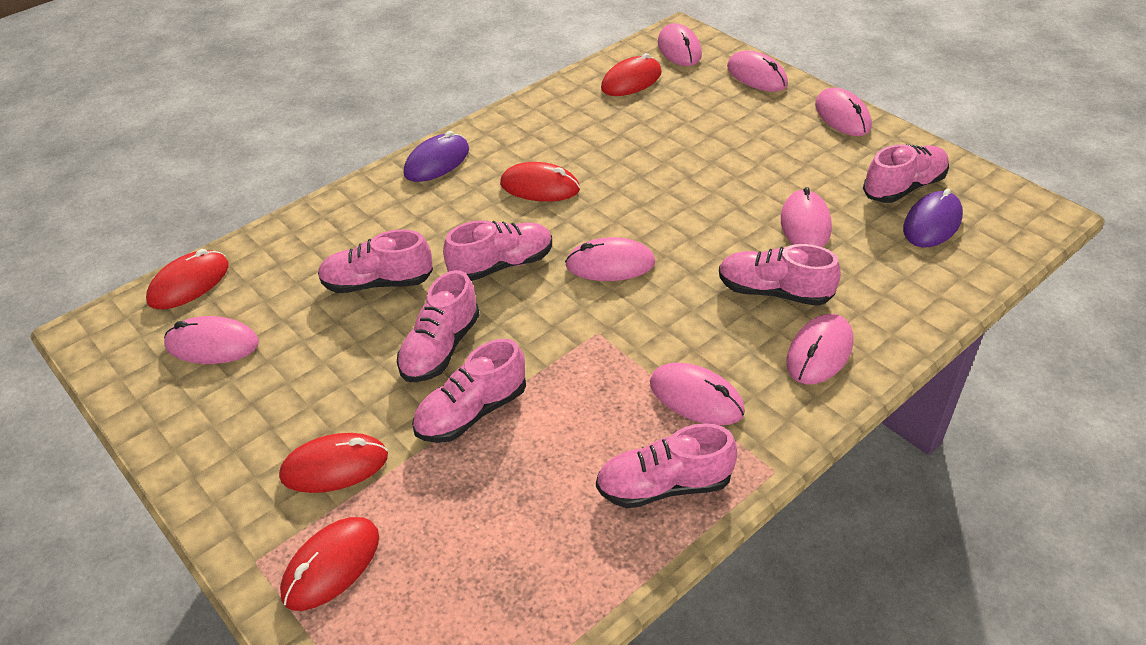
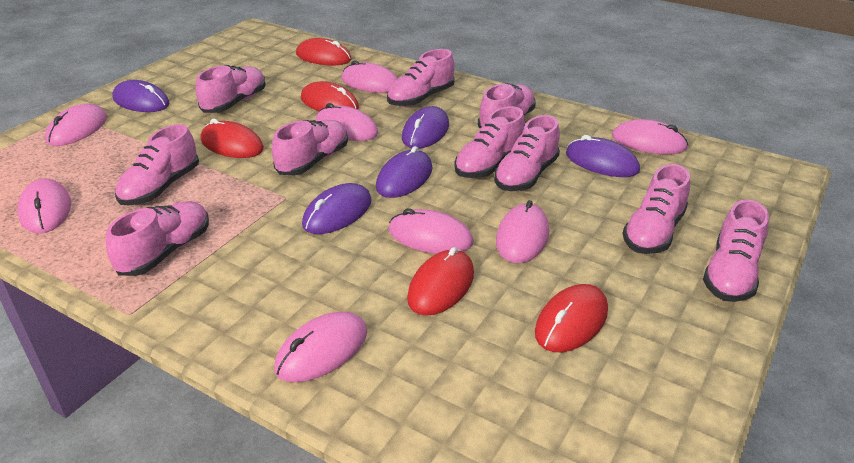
pink shoe: [318,229,433,293] [397,270,480,382] [412,339,526,443] [443,220,552,281] [596,423,737,508] [719,244,841,306] [863,144,949,203] = 7 -> [106,201,209,276] [115,124,199,206] [196,65,266,113] [272,120,348,175] [387,49,455,107] [454,106,525,178] [478,83,536,129] [494,115,560,191] [622,164,690,254] [703,199,769,302] = 10
purple mouse: [404,131,469,182] [903,188,963,247] = 2 -> [112,80,170,112] [302,183,372,234] [376,146,433,198] [402,106,449,149] [566,135,640,177] = 5

